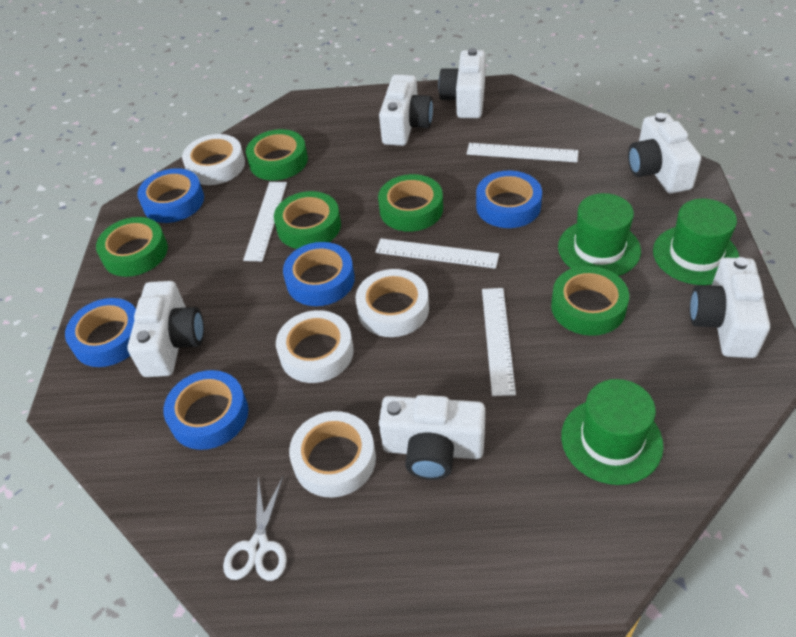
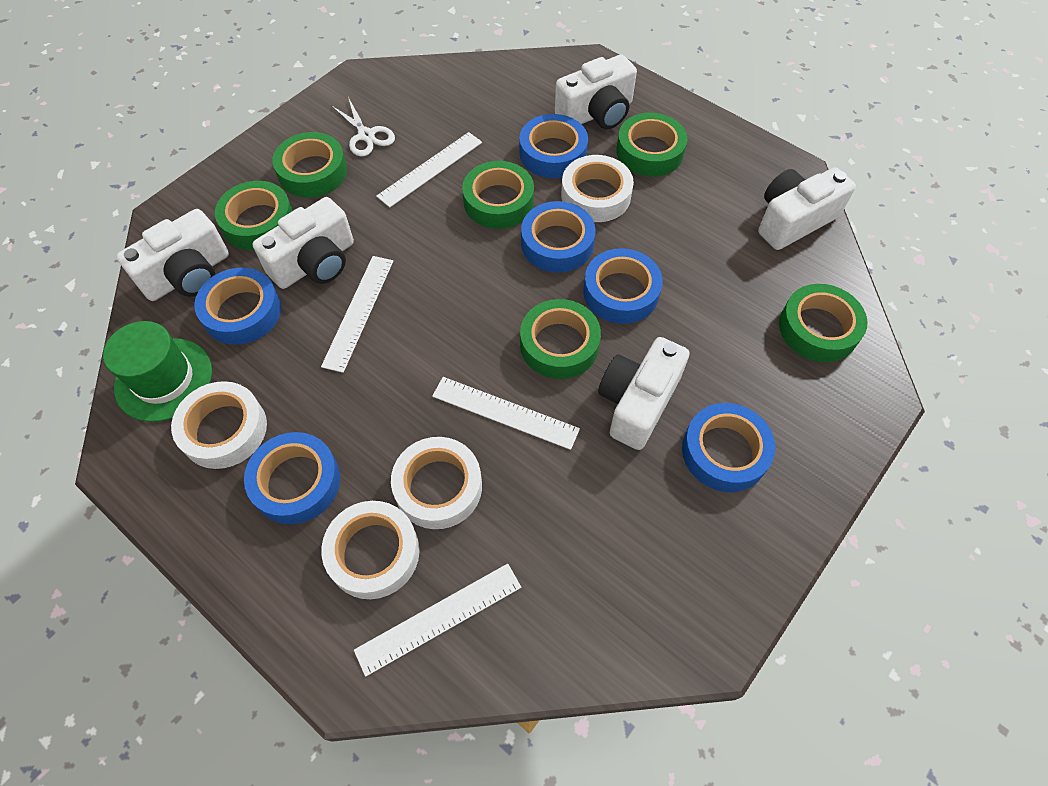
blue tape: [65,298,136,367] [137,168,204,223] [163,370,248,450] [283,242,355,306] [476,171,542,228] = 5 -> [194,268,281,345] [244,432,340,524] [519,114,588,178] [521,201,596,273] [583,248,663,324] [682,403,775,492] = 6
green hat: [558,193,641,276] [561,379,663,485] [653,199,739,285] = 3 -> [103,321,212,422] = 1
green tape: [96,217,168,277] [246,129,308,180] [274,191,341,249] [378,174,443,232] [551,266,629,336] = 5 -> [215,181,293,250] [272,132,347,198] [462,161,534,229] [520,299,601,379] [616,113,687,177] [779,284,867,362] = 6
white camera: [127,281,204,377] [379,75,433,146] [379,395,485,480] [438,48,485,118] [628,113,701,193] [690,257,770,358] = 6 -> [116,209,229,301] [253,197,354,289] [555,54,637,129] [598,337,690,450] [758,167,856,250] = 5

